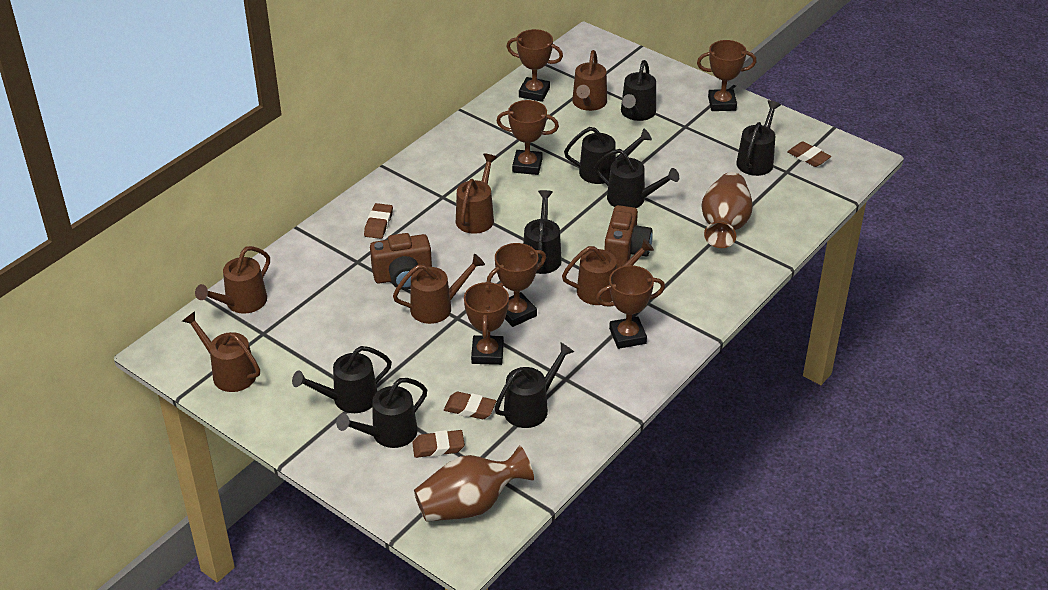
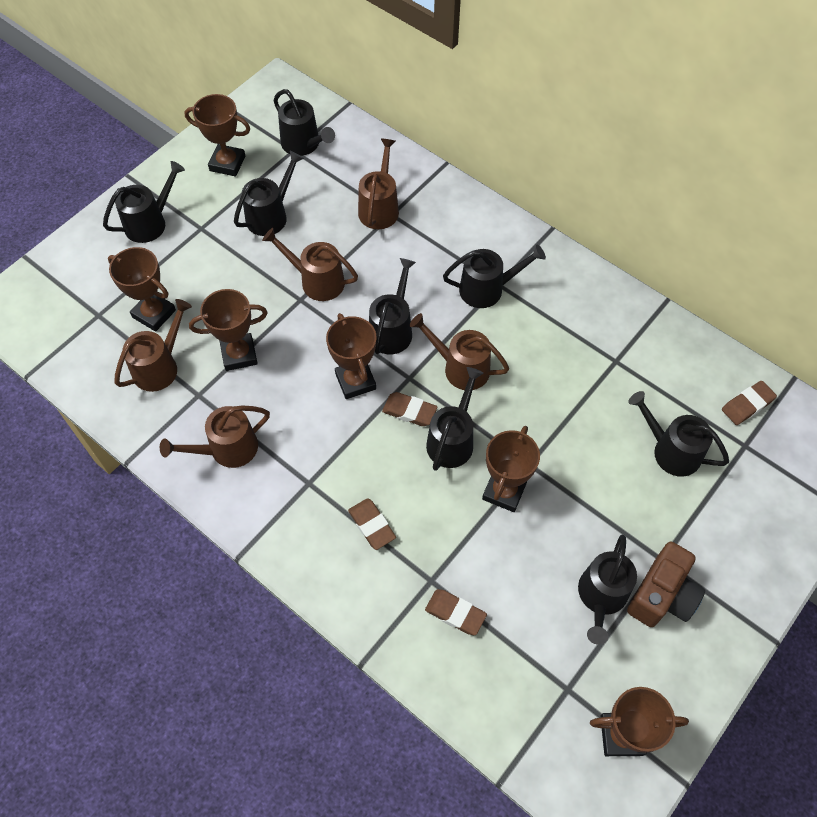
brown camera: [370,233,432,290] [604,205,653,268] = 2 -> [627,542,705,627] = 1
brown vase: [414,445,534,522] [702,172,752,248] = 2 -> none = 0
brown watering can: [182,311,260,392] [195,246,270,314] [393,254,485,324] [456,153,497,234] [562,239,654,305] [572,50,607,111] = 6 -> [114,299,192,392] [160,405,270,468] [262,228,358,301] [358,138,399,229] [410,313,509,390] = 5

